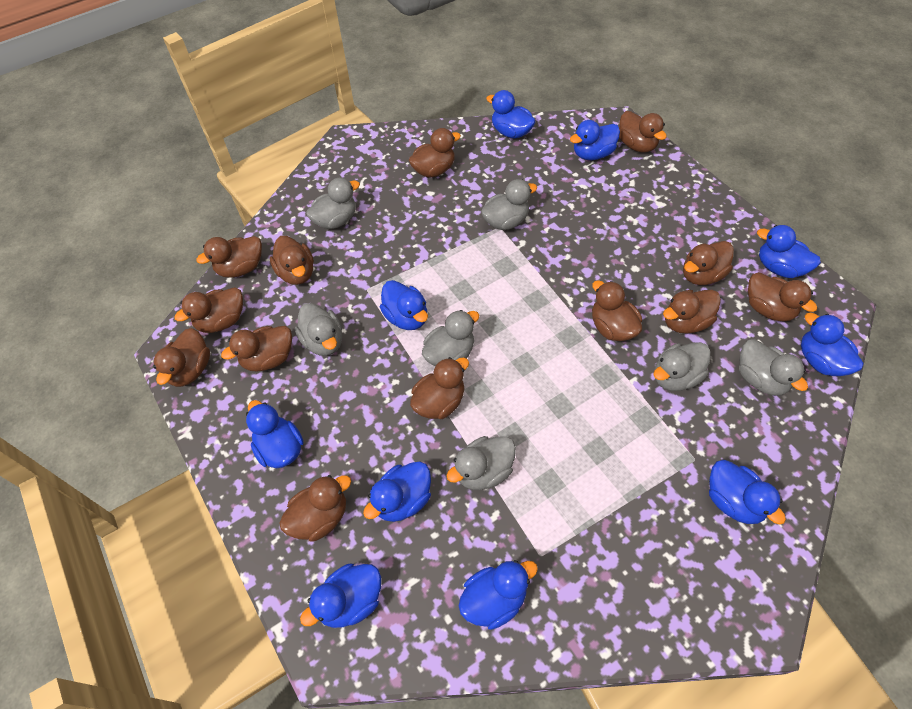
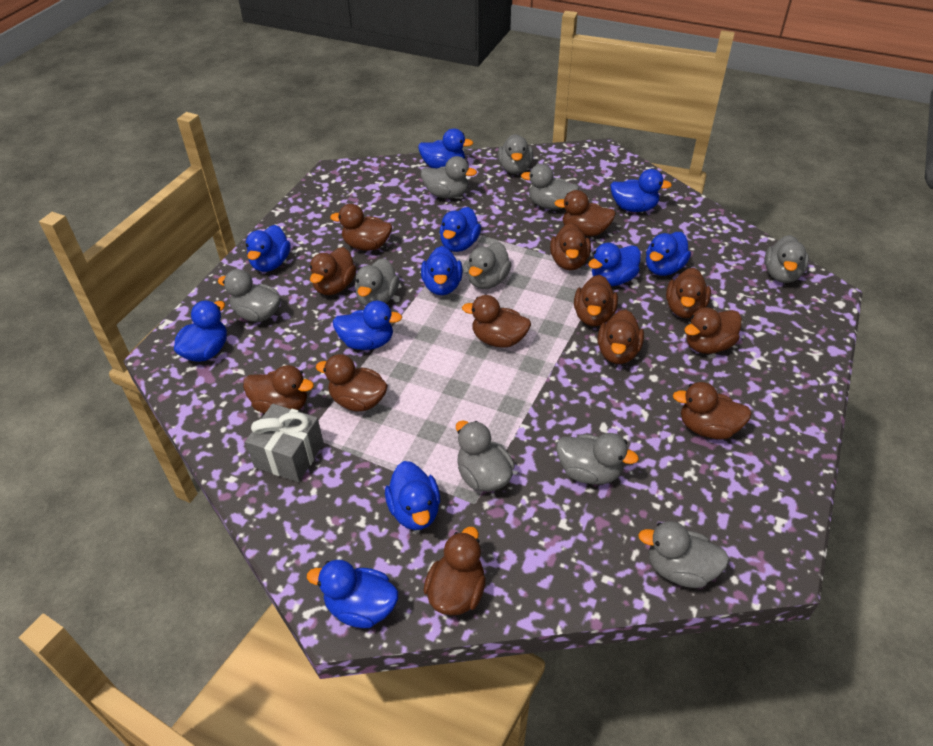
blue duck: [246,400,304,468] [300,564,381,628] [363,462,431,522] [380,280,428,330] [459,560,538,630] [486,90,536,139] [570,120,620,160] [709,460,786,525] [757,225,821,278] [801,313,863,376] = 10 -> [174,301,227,362] [246,225,291,272] [307,560,399,628] [333,301,402,350] [385,461,440,530] [418,129,473,168] [421,246,463,295] [439,207,481,252] [588,243,641,286] [610,169,672,212] [646,232,691,276] = 11
grey duck: [295,303,342,356] [306,178,360,229] [422,310,479,366] [446,436,516,490] [481,179,537,230] [653,342,711,391] [739,339,808,396] = 7 -> [218,269,281,322] [355,258,399,306] [421,156,477,198] [456,420,515,492] [467,242,512,289] [498,134,533,174] [521,164,579,210] [556,433,639,484] [638,521,729,588] [765,235,809,283] = 10
grey gift: none = 0 -> [245,404,324,482] = 1

